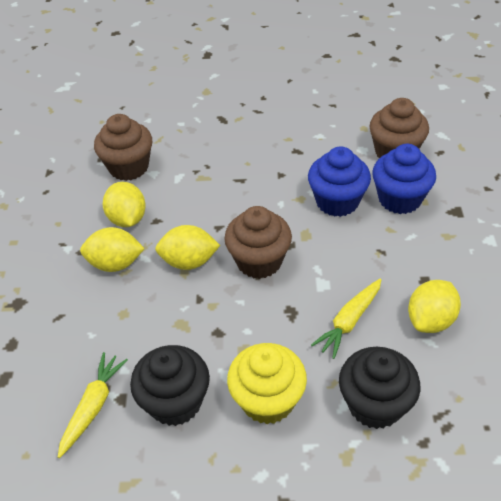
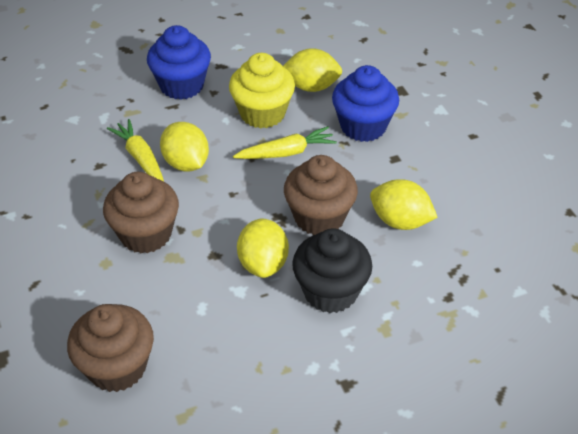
black cupcake: [130,345,210,426] [339,347,420,429] = 2 -> [292,228,372,313] = 1

